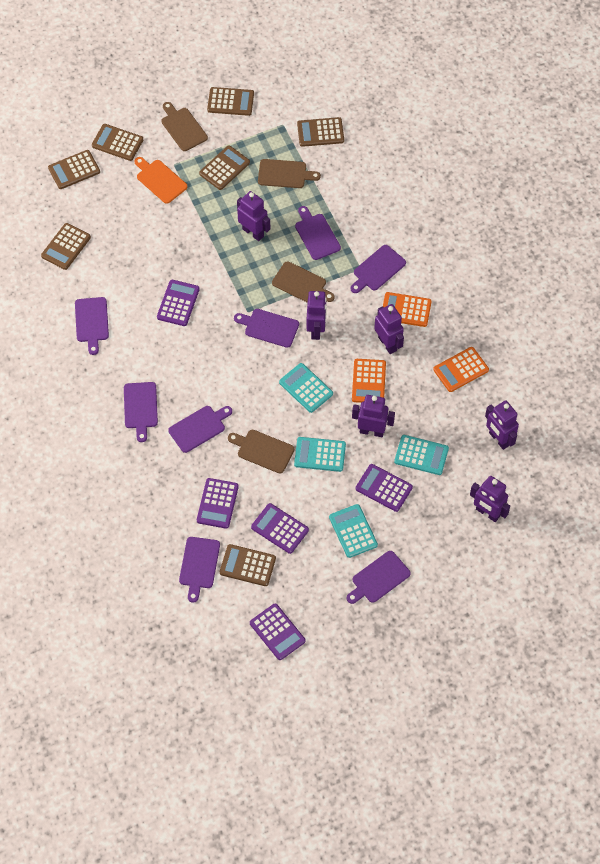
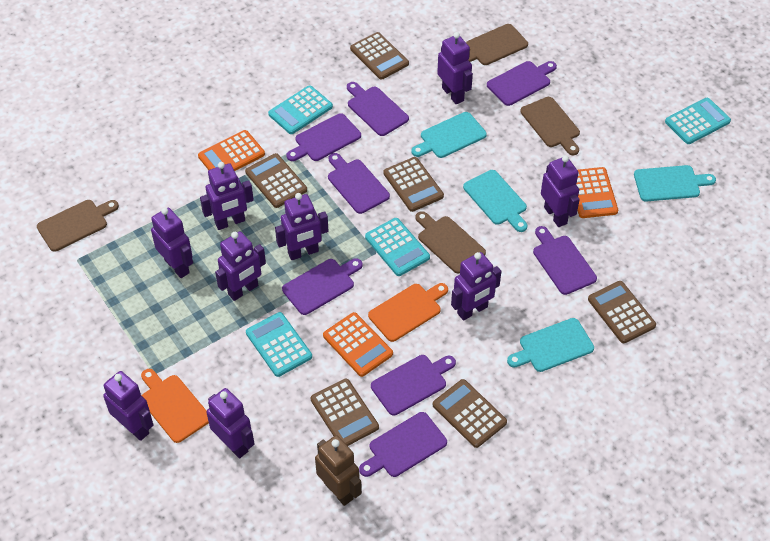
brown calculator: [41,223,91,270] [48,150,100,189] [92,124,143,161] [199,145,250,190] [207,87,254,116] [220,544,276,586] [297,117,344,147] = 7 -> [245,153,307,208] [311,379,379,446] [350,32,409,80] [384,157,444,212] [433,379,507,448] [588,281,656,343] = 6
brown robot: none = 0 -> [315,435,362,506] = 1
orange cutting board: [135,157,188,204] = 1 -> [141,369,209,443] [368,283,448,342] = 2
purple calculator: [157,280,200,326] [197,478,239,529] [250,603,306,660] [251,503,309,554] [355,464,413,512] = 5 -> none = 0
purple robot: [237,191,270,241] [306,291,327,340] [352,395,395,437] [374,304,404,354] [470,476,510,522] [485,400,519,450] = 6 -> [103,371,154,441] [151,208,193,278] [200,162,254,230] [206,388,254,458] [215,231,266,301] [275,193,328,260] [437,32,473,104] [451,252,501,321] [541,155,580,227] = 9
turquoise cutting board: none = 0 -> [411,112,487,158] [463,170,527,232] [507,318,594,372] [634,165,716,202] = 4

